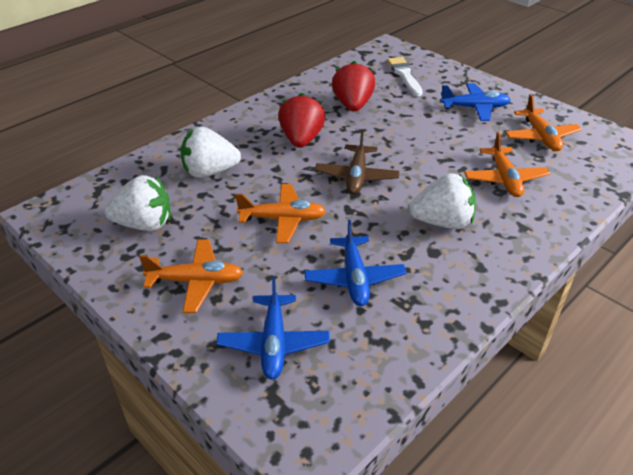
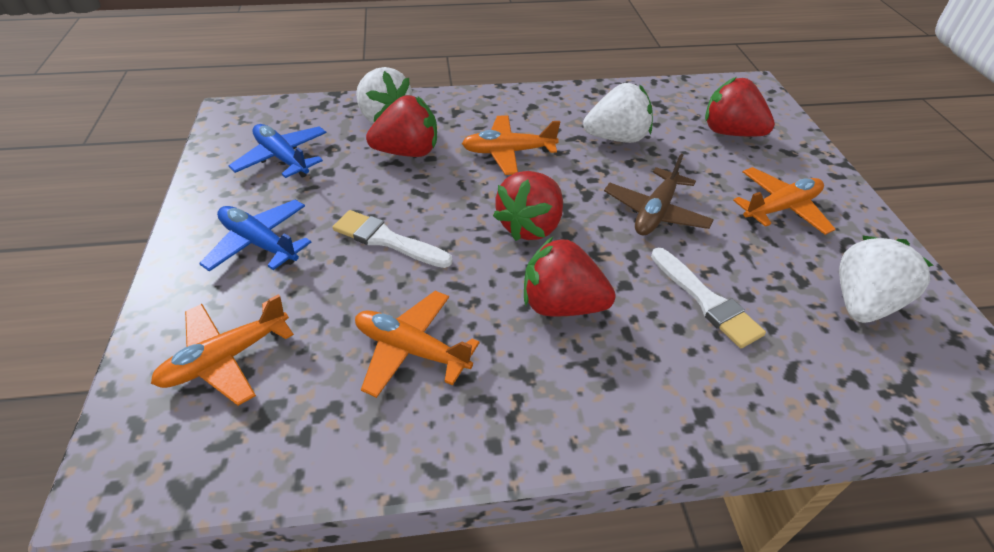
blue plane: [216,277,330,380] [304,220,406,306] [440,83,510,121] = 3 -> [199,200,311,272] [229,124,326,178] = 2
red strawberry: [278,93,325,148] [332,61,375,112] = 2 -> [366,95,437,157] [493,171,563,241] [524,237,616,316] [705,77,775,136] = 4
white brush: [387,57,423,96] = 1 -> [333,210,453,268] [651,248,766,348] = 2

